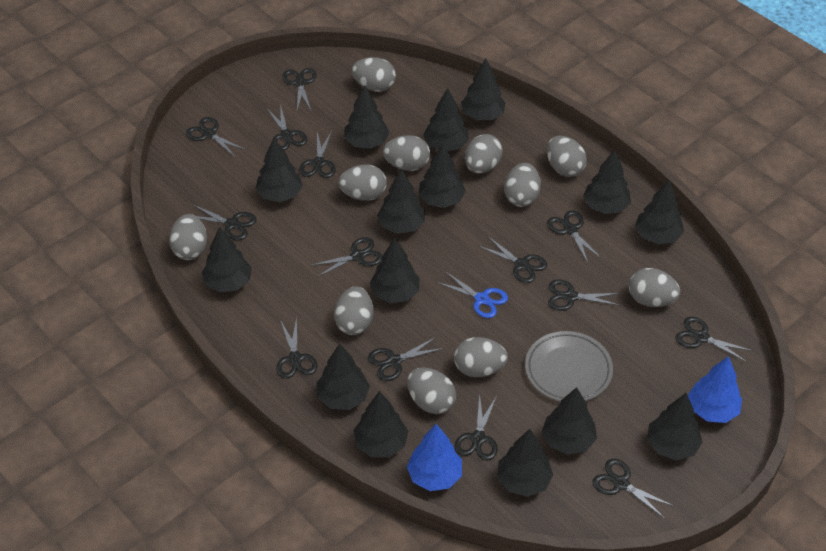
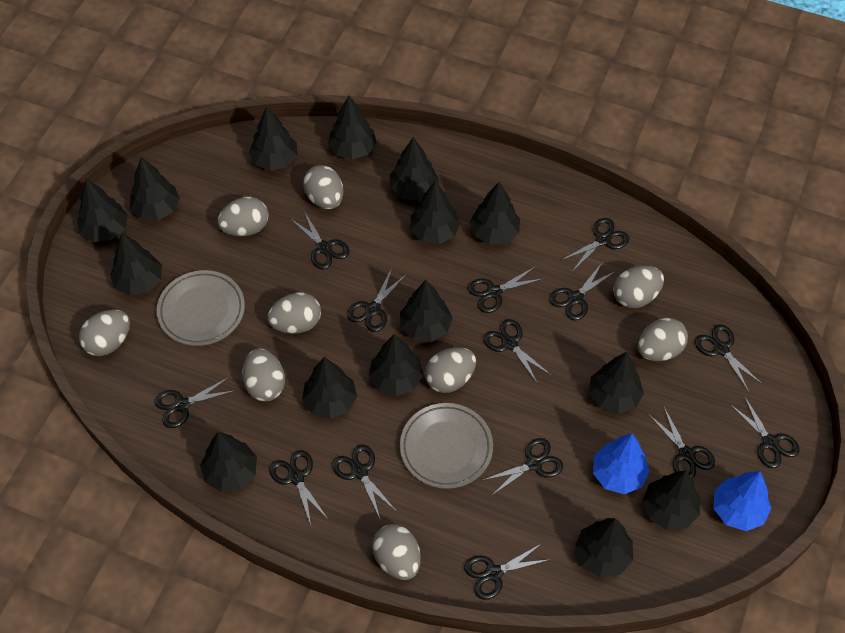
blue scissors: [436,271,508,318] = 1 -> none = 0
grey egg: [169,214,207,260] [334,286,373,335] [339,165,387,201] [352,57,396,92] [383,135,430,171] [407,368,456,414] [454,337,508,377] [465,134,503,173] [504,163,541,207] [547,136,587,177] [629,268,680,307] = 11 -> [79,310,130,356] [218,197,269,237] [242,348,285,401] [267,293,321,334] [303,165,344,209] [372,524,421,580] [425,347,476,393] [613,265,664,308] [638,318,688,361] = 9
grey plate: [525,331,613,402] = 1 -> [157,270,245,346] [400,403,493,489] = 2

